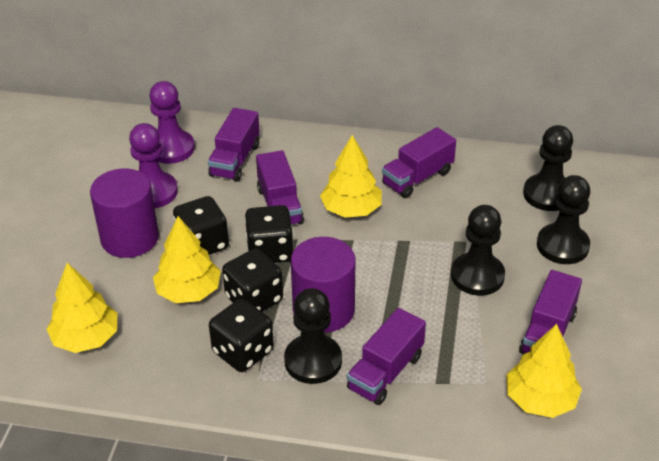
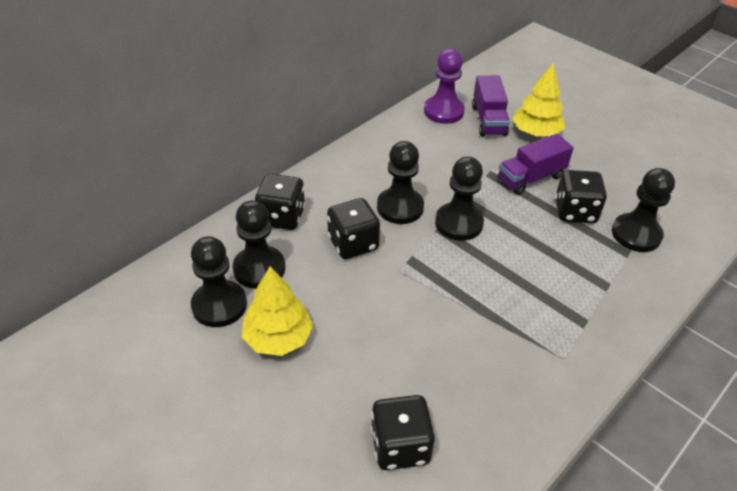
black pawn: [284,288,342,384] [451,205,505,296] [523,125,573,211] [537,175,590,264] = 4 -> [191,236,247,327] [233,200,285,289] [377,141,424,224] [435,156,484,241] [612,168,675,252] = 5
purple cylinder: [90,169,159,258] [291,237,356,333] = 2 -> none = 0
purple pawn: [129,123,178,208] [149,81,195,164] = 2 -> [424,49,465,124] = 1
purple truck: [208,108,260,182] [256,150,304,225] [347,308,426,405] [382,127,456,198] [519,270,582,354] = 5 -> [472,75,510,136] [498,134,574,195] = 2
yellow tree: [47,263,117,353] [153,216,221,303] [320,135,382,218] [506,324,582,418] = 4 -> [242,267,314,356] [513,64,565,136] = 2

